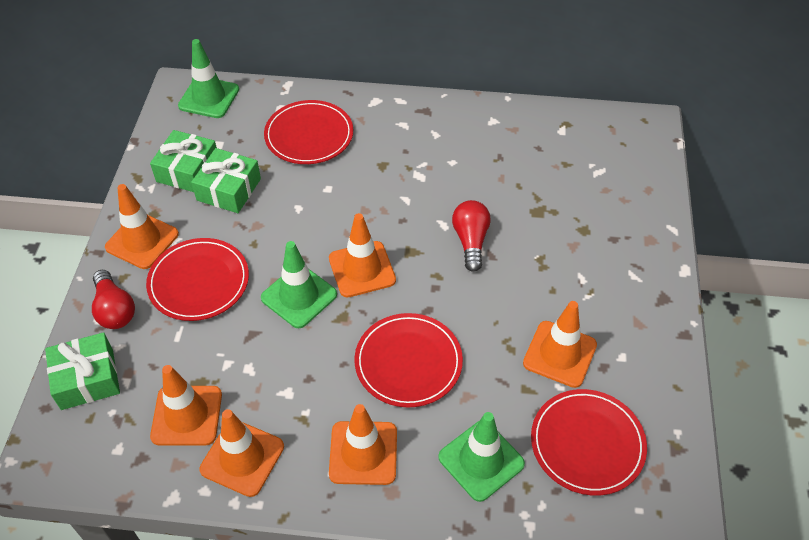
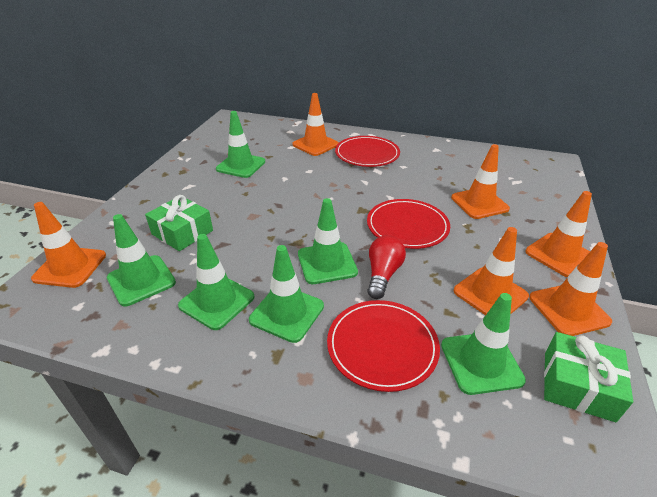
green gift: [45,332,120,410] [150,130,217,192] [191,148,261,213] = 3 -> [145,195,213,251] [544,332,633,422] = 2
green traffic cone: [178,39,239,118] [261,241,337,328] [438,412,525,502] = 3 -> [107,214,176,306] [178,234,255,330] [216,111,265,178] [249,245,324,343] [298,198,358,284] [441,293,526,395] = 6
red light bulb: [92,270,135,329] [452,200,491,272] = 2 -> [367,235,406,299] = 1
red plate: [146,238,249,321] [264,100,353,164] [354,313,463,408] [531,389,647,496] = 4 -> [327,300,440,392] [335,136,400,167] [367,199,450,249] = 3

